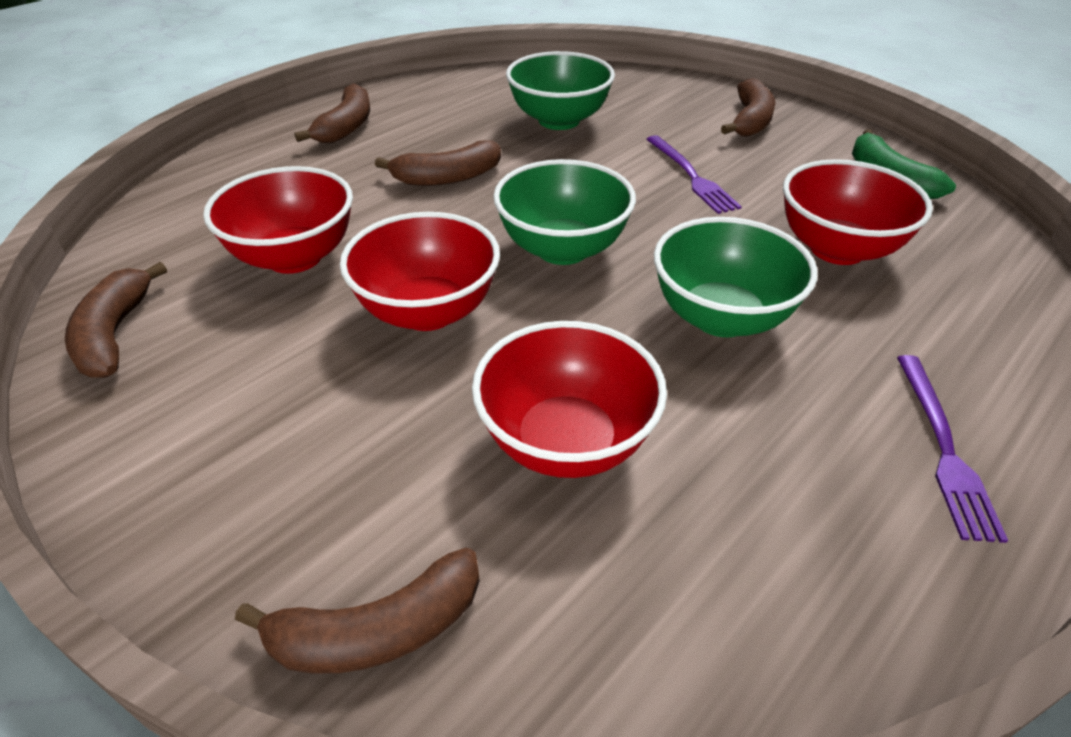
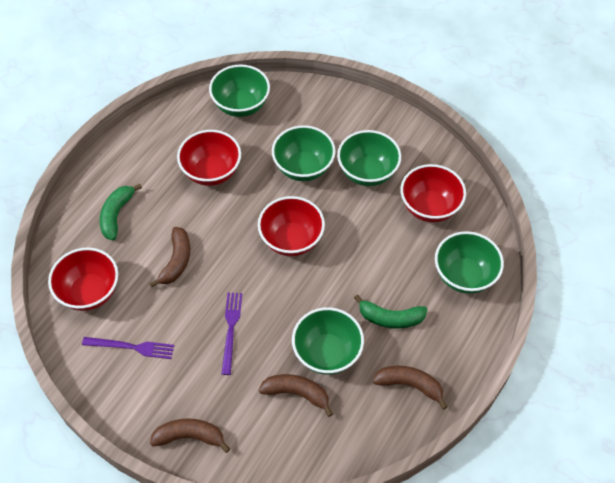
brown banana: [65,262,167,378] [235,548,480,673] [294,84,370,143] [375,140,501,186] [721,78,776,137] = 5 -> [149,227,190,287] [150,418,230,453] [259,374,333,417] [373,366,448,410] = 4
green banana: [852,129,956,199] = 1 -> [100,184,142,240] [354,295,428,329] = 2
green bowl: [493,159,636,265] [506,51,615,130] [654,217,818,337] = 3 -> [209,64,270,117] [272,125,336,181] [292,307,364,375] [337,130,401,186] [435,231,504,294] = 5

